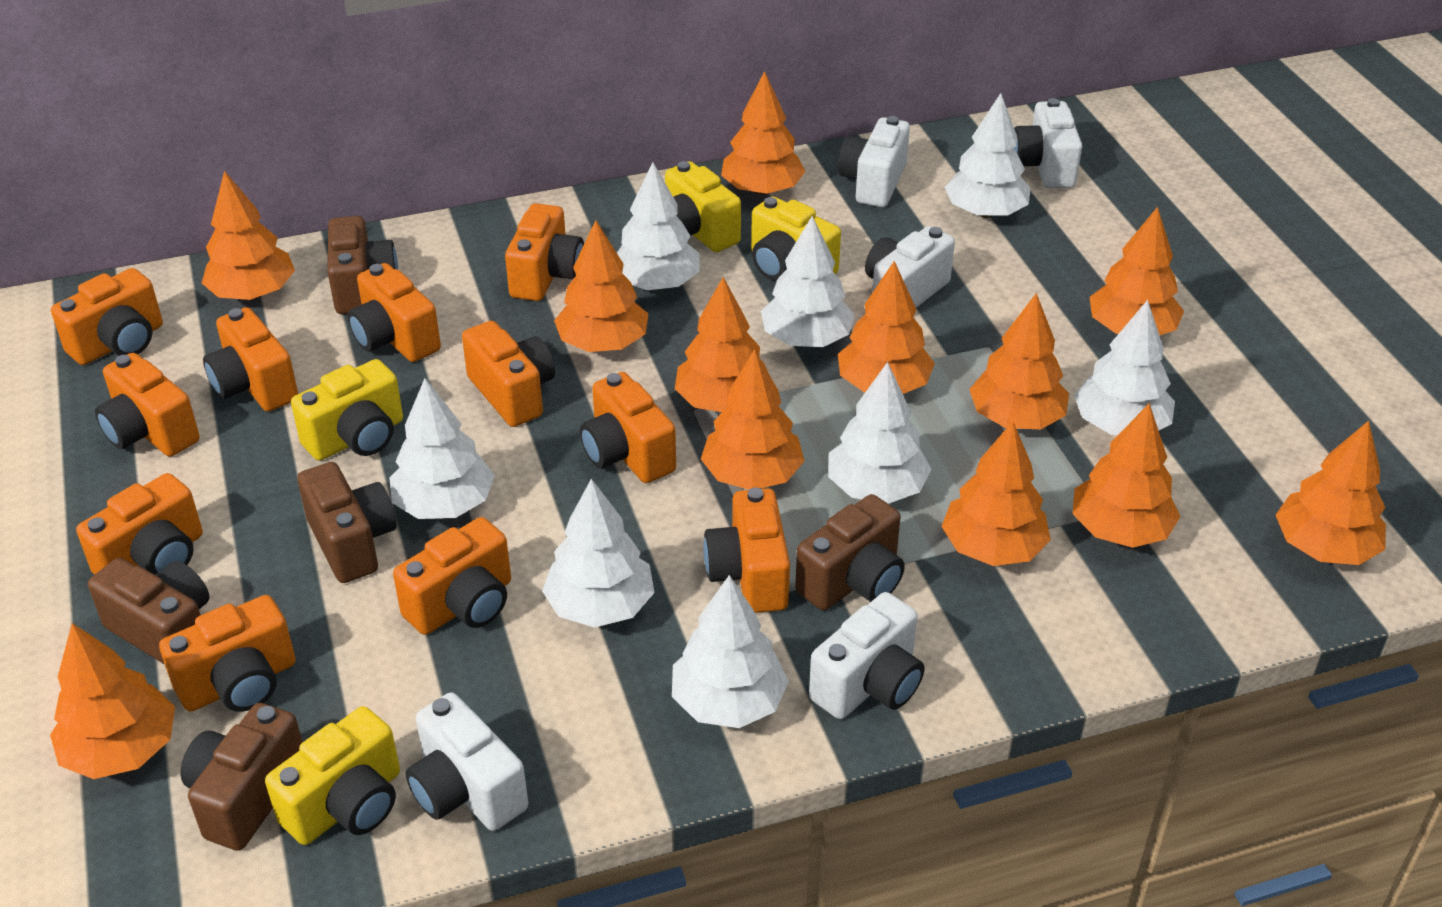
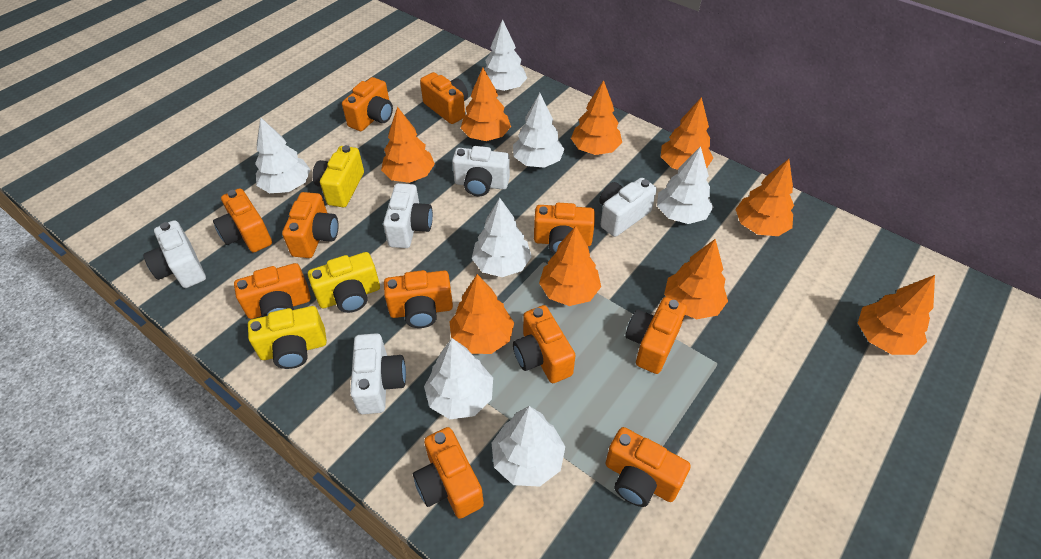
brown camera: [88,558,209,664] [180,703,303,851] [297,462,397,583] [327,216,398,314] [795,494,905,610] = 5 -> none = 0
orange tree: [50,623,175,779] [202,171,295,300] [554,220,648,352] [675,277,768,412] [701,349,804,490] [721,71,806,195] [838,261,935,394] [941,422,1051,566] [969,293,1069,429] [1072,403,1181,548] [1089,207,1184,335] [1276,421,1386,565] = 12 -> [381,107,435,183] [450,274,514,354] [461,68,511,141] [539,226,601,306] [571,80,622,155] [661,97,713,170] [664,239,728,319] [735,159,794,236] [858,275,935,355] = 9
white tree: [389,378,495,519] [542,479,654,627] [617,162,699,290] [672,575,789,728] [761,216,855,347] [828,362,932,504] [945,93,1031,218] [1074,300,1175,435] = 8 -> [255,117,311,193] [424,338,493,419] [472,198,532,277] [484,19,527,91] [492,406,565,487] [513,93,564,168] [657,146,713,224] = 7
yellow camera: [265,706,400,845] [291,359,403,461] [665,161,741,252] [751,196,841,280] = 4 -> [248,306,327,369] [308,252,380,313] [312,145,364,207] = 3

